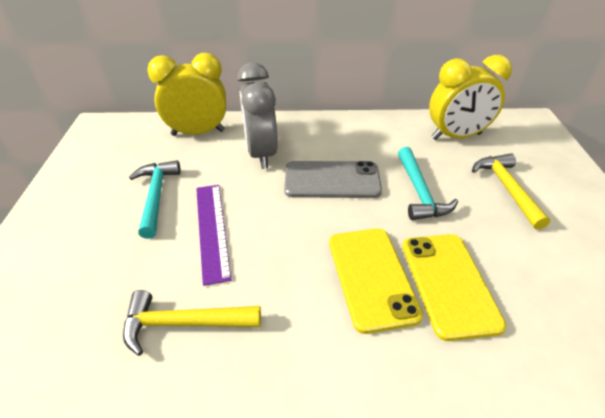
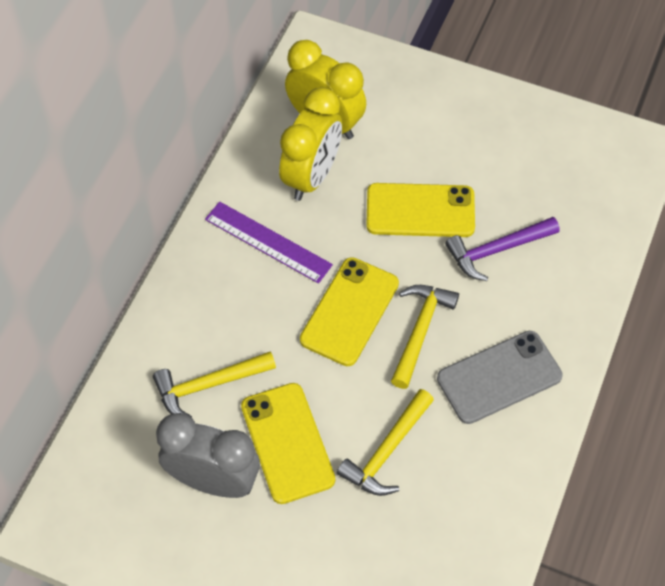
purple hammer: none = 0 -> [445,217,559,281] = 1
turquoise hammer: [129,160,181,239] [398,147,458,220] = 2 -> none = 0
yellow hammer: [123,290,261,356] [472,153,550,230] = 2 -> [153,351,276,418] [337,389,434,496] [391,285,459,389] = 3
yellow phone: [329,228,423,334] [402,234,507,341] = 2 -> [241,383,335,504] [300,257,399,366] [366,183,475,237] = 3

